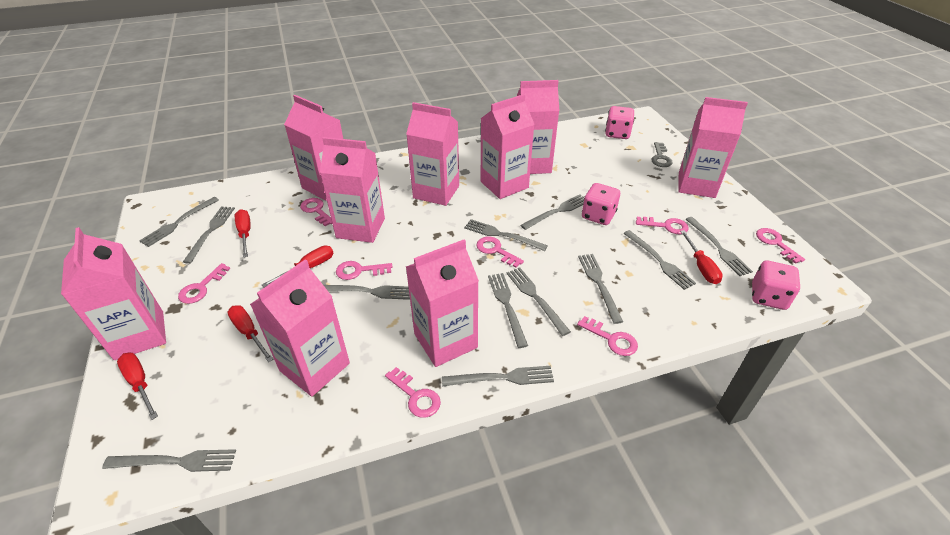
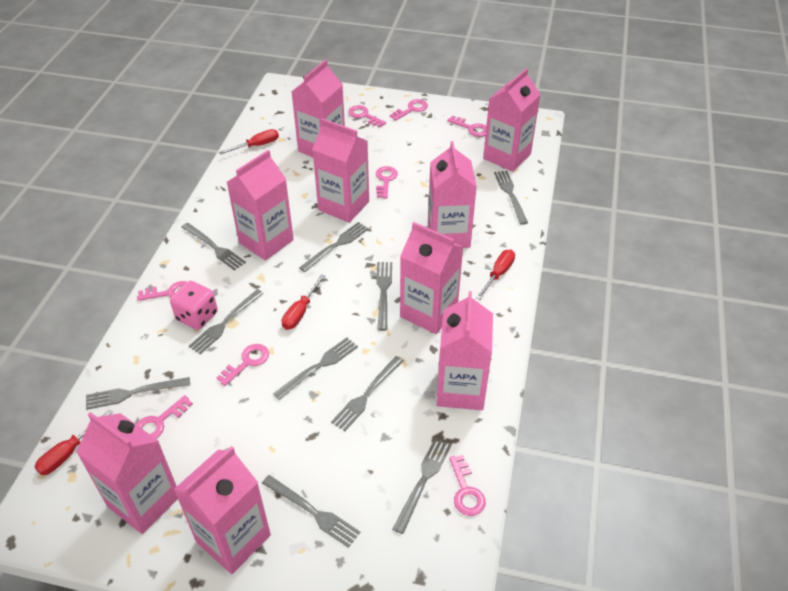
grey fork: [102,449,236,472] [139,197,219,247] [183,206,235,264] [324,285,410,300] [442,366,554,387] [464,219,548,251] [488,273,528,348] [506,268,571,336] [520,194,584,230] [578,254,623,324] [623,230,696,290] [686,217,753,276] = 12 -> [86,377,190,410] [182,223,246,271] [189,289,264,354] [262,475,360,548] [273,337,358,400] [299,222,369,272] [331,356,403,431] [376,262,392,331] [393,438,452,534] [494,170,528,225] = 10
grey key: [651,142,673,167] = 1 -> none = 0
pink dice: [582,183,620,225] [605,106,634,139] [752,261,800,310] = 3 -> [170,281,218,330] = 1
red screwdriver: [117,353,158,420] [227,305,274,362] [235,209,251,258] [262,246,333,287] [680,230,723,284] = 5 -> [35,409,113,475] [219,129,279,155] [282,274,325,330] [476,250,515,300] = 4

